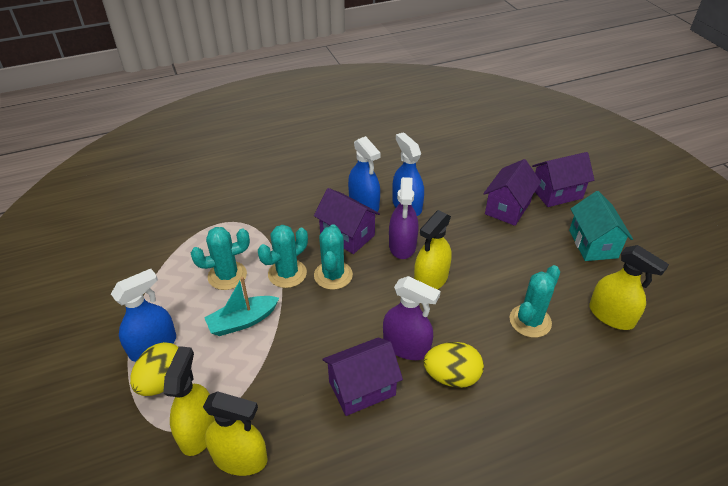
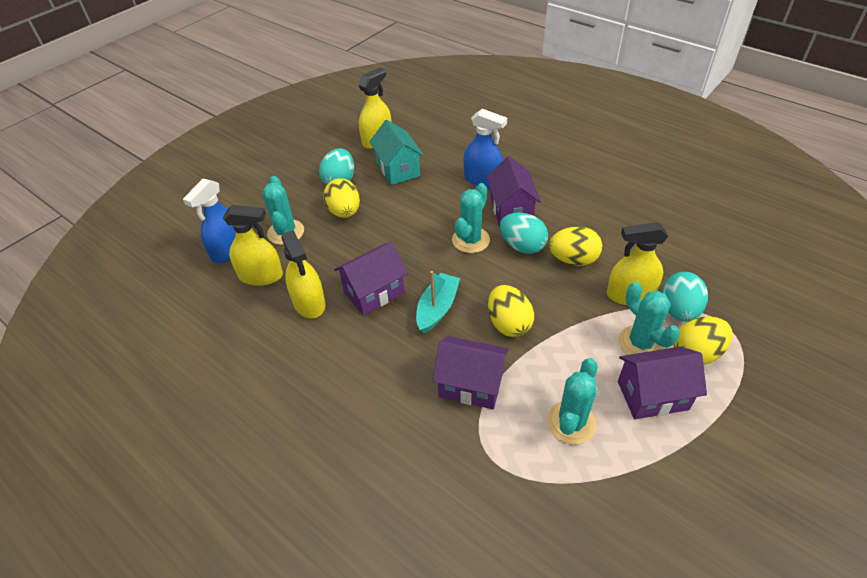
blue spray bottle: [111,269,176,362] [348,136,381,212] [392,132,424,216] = 3 -> [183,179,236,263] [463,109,507,189] = 2
purple spray bottle: [383,276,441,360] [389,177,419,259] = 2 -> none = 0
turquoise egg: none = 0 -> [319,148,354,185] [500,212,548,254] [662,272,708,322] = 3
yellow egg: [130,342,178,396] [424,342,484,388] = 2 -> [323,178,360,218] [488,285,534,337] [549,226,602,266] [673,316,733,365] = 4

